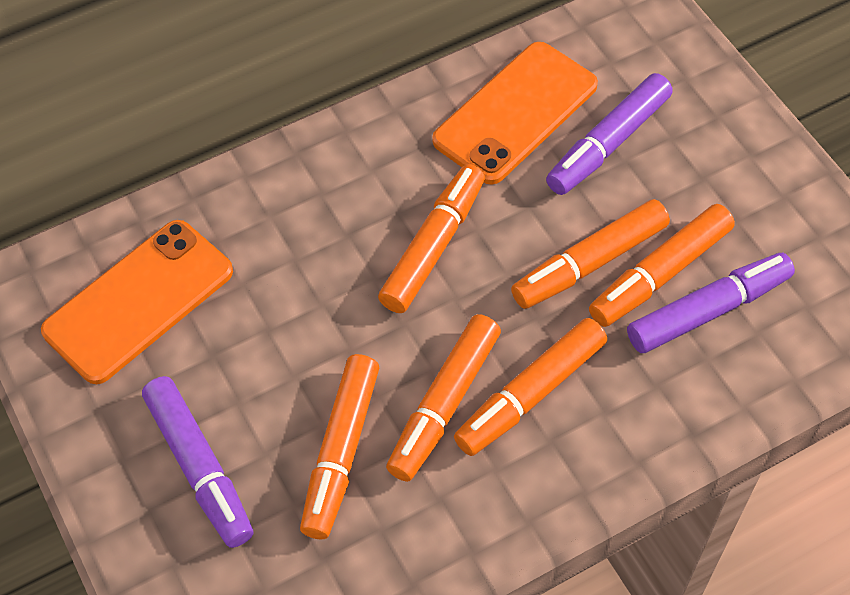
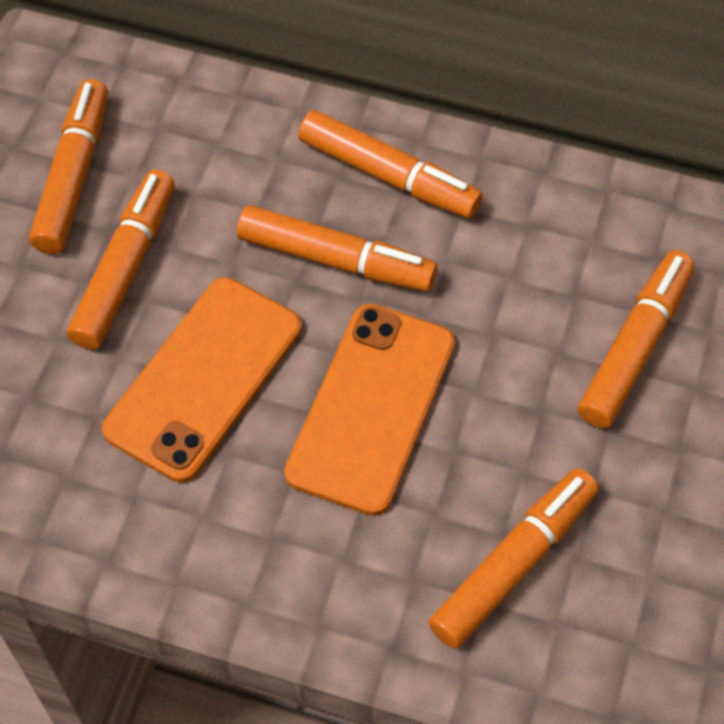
purple marker: [142,376,253,548] [546,73,673,195] [627,253,795,353] = 3 -> none = 0

